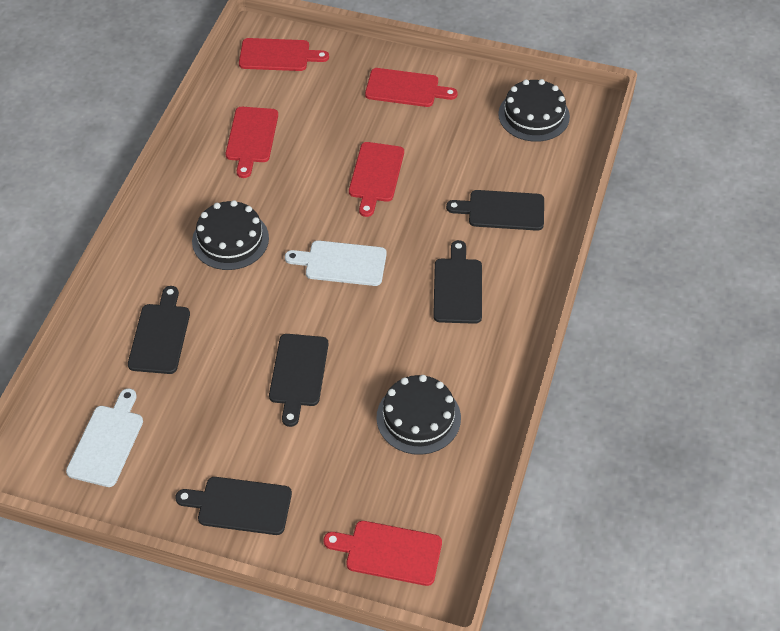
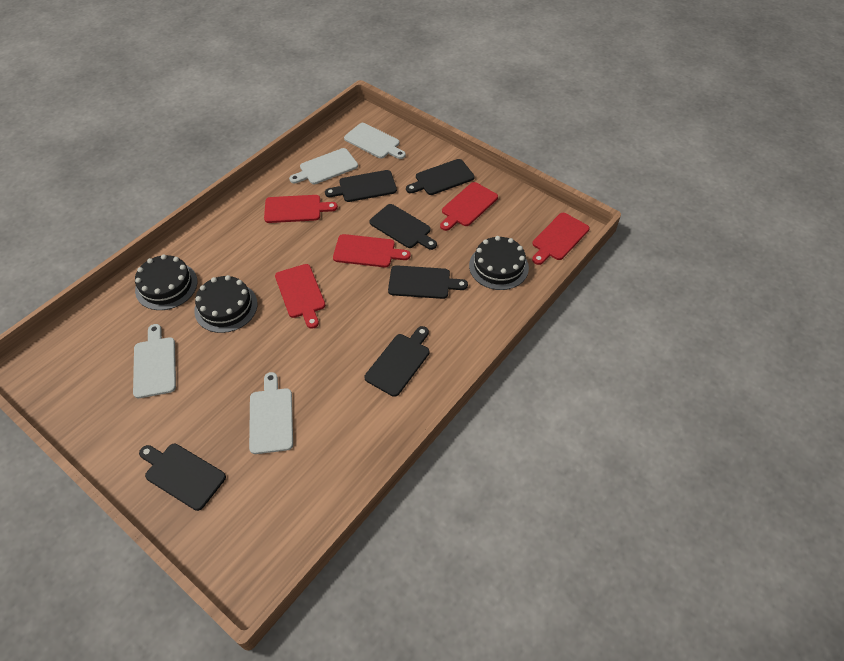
black cutting board: [128,286,190,374] [175,477,292,535] [269,334,329,427] [433,240,482,324] [446,190,544,231] = 5 -> [139,444,226,511] [325,170,397,202] [364,326,429,397] [369,204,437,250] [388,265,468,299] [406,159,475,195] = 6
white cutting board: [66,388,143,487] [285,240,387,286] = 2 -> [133,324,176,398] [249,372,293,454] [289,148,358,184] [344,123,406,159] = 4

